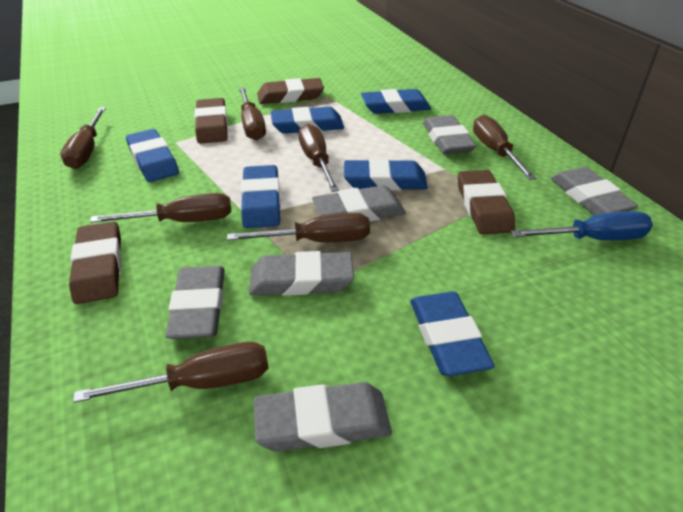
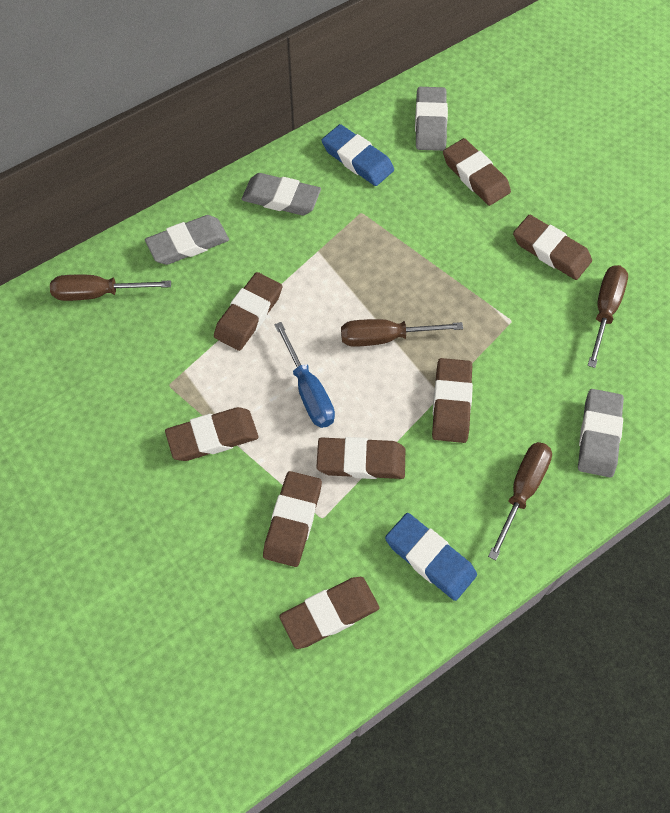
blue eraser: [126,129,179,182] [241,165,281,228] [271,107,344,134] [344,159,428,190] [361,89,431,114] [410,292,495,376] = 6 -> [321,124,394,186] [385,513,477,601] = 2
brown eraser: [69,221,121,304] [194,98,228,144] [257,78,324,104] [458,170,515,234] = 4 -> [165,407,259,461] [214,272,282,351] [263,471,322,567] [279,577,380,649] [316,437,405,479] [432,358,473,443] [443,138,511,206] [513,214,592,280] = 8
brown screwdriver: [60,107,106,169] [73,342,268,403] [90,193,231,223] [227,213,370,242] [239,87,266,140] [299,124,339,192] [473,115,536,180] = 7 -> [50,275,171,301] [341,319,463,347] [488,442,552,561] [588,265,628,368] = 4
grey eraser: [165,266,225,339] [249,251,354,296] [254,382,392,452] [312,186,406,222] [423,115,476,155] [551,167,638,215] = 6 -> [145,215,229,265] [241,173,321,215] [415,87,448,151] [578,389,624,477] = 4

